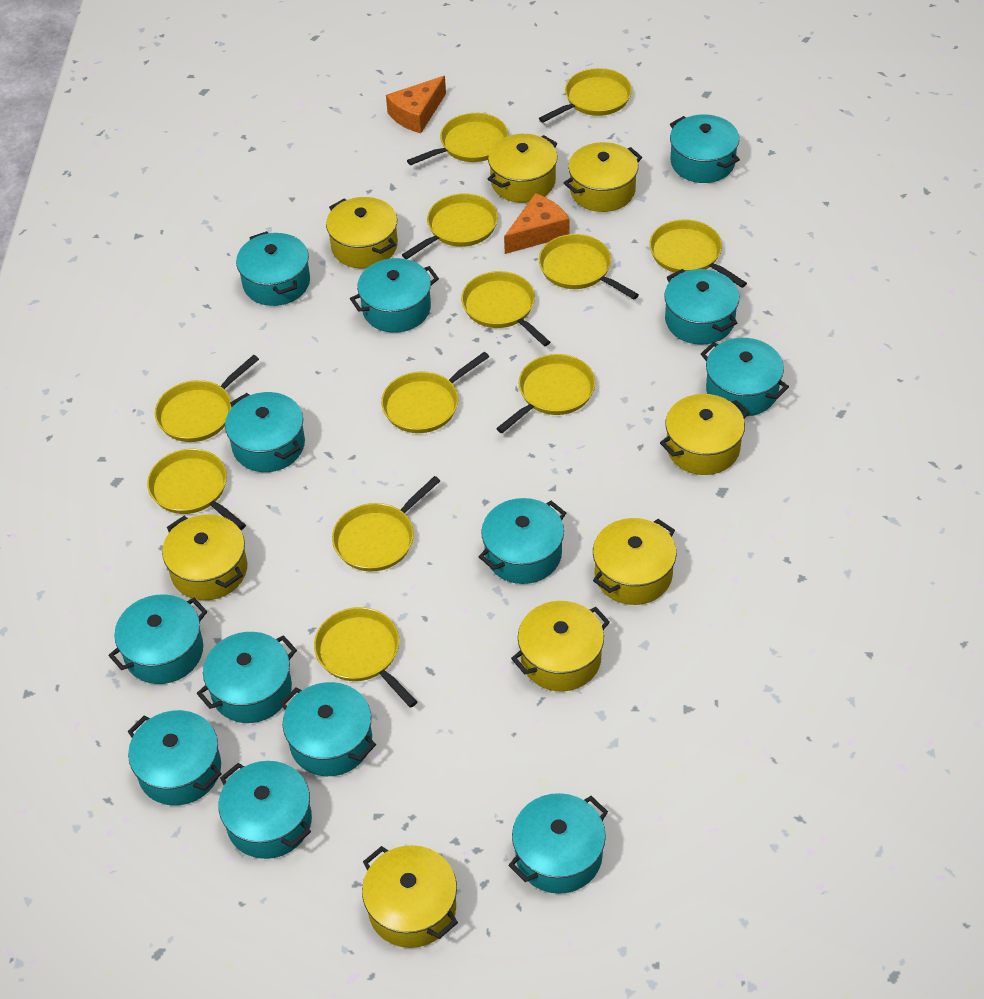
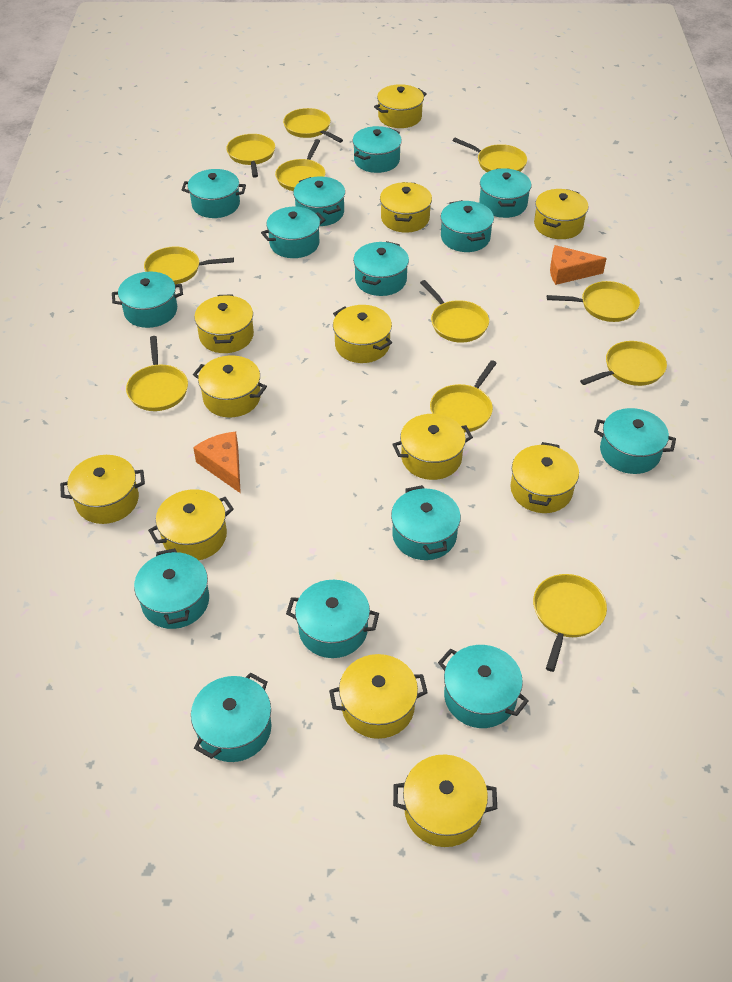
turquoise pot: [108,594,207,684] [128,710,222,806] [197,632,297,723] [218,761,312,859] [225,392,305,472] [236,231,310,306] [280,682,376,776] [350,258,439,333] [479,498,566,584] [508,793,608,894] [664,269,739,345] [670,115,740,183] [701,338,789,416] = 13 -> [112,272,183,328] [134,548,209,629] [182,169,246,218] [191,672,272,762] [261,207,325,258] [286,580,379,658] [293,177,345,226] [353,126,402,173] [353,241,409,296] [391,485,461,560] [438,645,529,728] [441,200,494,252] [479,168,531,218] [594,408,676,474] = 14
yellow pan: [147,449,246,530] [155,355,259,442] [314,607,417,708] [332,476,440,572] [381,352,489,433] [402,193,498,259] [407,113,508,165] [461,271,550,346] [496,354,595,433] [539,68,632,123] [539,234,639,299] [649,219,747,288] = 12 -> [126,336,188,411] [144,246,234,284] [226,134,275,178] [275,139,326,191] [283,108,343,143] [420,280,489,343] [430,360,497,432] [453,138,527,172] [533,574,607,672] [547,281,640,322] [580,341,667,386] = 11
yellow pot: [162,514,247,600] [326,197,398,268] [362,845,458,948] [488,134,557,203] [511,601,610,692] [564,142,642,212] [593,518,676,605] [660,394,749,475] = 8 -> [60,455,145,524] [148,489,234,560] [193,355,267,418] [194,294,254,353] [329,654,428,739] [333,305,392,363] [374,84,427,128] [380,182,432,233] [392,414,473,480] [393,754,497,847] [510,442,579,513] [534,189,588,239] = 12

